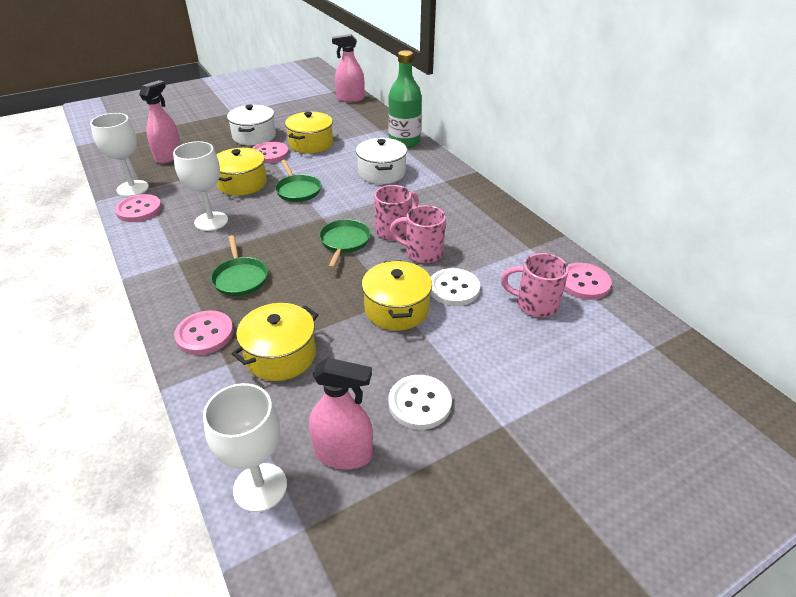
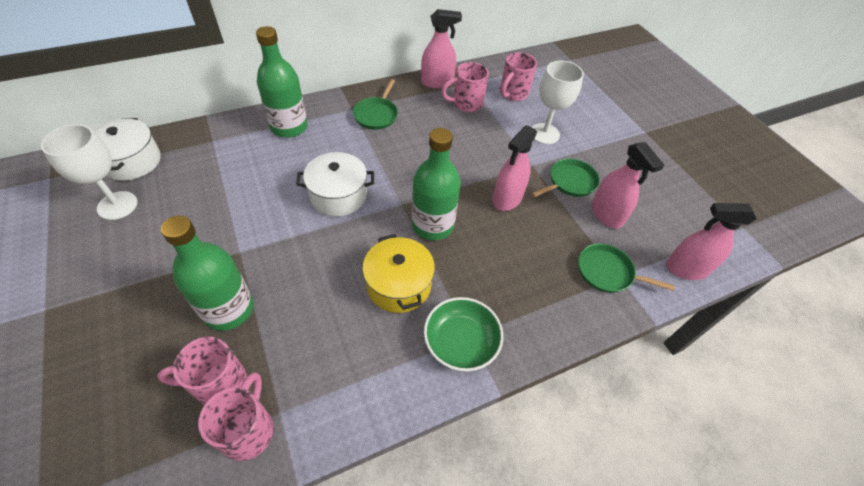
green bottle: [388,50,422,148] = 1 -> [161,215,254,331] [256,26,308,138] [412,128,461,240] = 3
green bowl: none = 0 -> [424,297,503,371] = 1
pink button: [115,194,162,222] [174,310,234,355] [252,142,289,163] [564,263,612,300] = 4 -> none = 0
pink mug: [374,185,419,240] [389,205,446,263] [501,253,569,317] = 3 -> [157,337,247,405] [198,372,274,461] [441,62,489,112] [500,52,537,101] = 4
pink spray bottle: [139,80,181,164] [309,358,373,469] [332,34,364,102] = 3 -> [421,9,462,89] [492,125,537,211] [591,142,664,229] [666,203,757,280] = 4
white button: [388,375,452,430] [430,268,480,306] = 2 -> none = 0
white goblet: [90,113,149,197] [173,141,228,231] [203,383,287,512] = 3 -> [41,124,138,220] [531,61,584,144] = 2
yellow pot: [216,148,267,196] [232,303,318,381] [285,112,333,153] [362,260,432,331] = 4 -> [362,234,435,313] = 1

